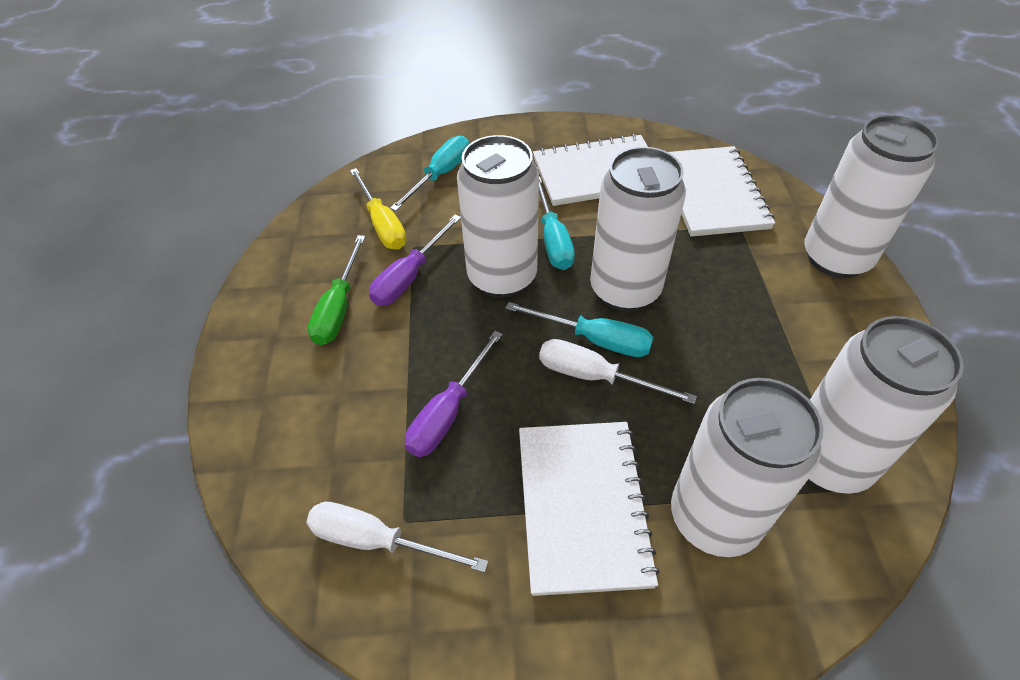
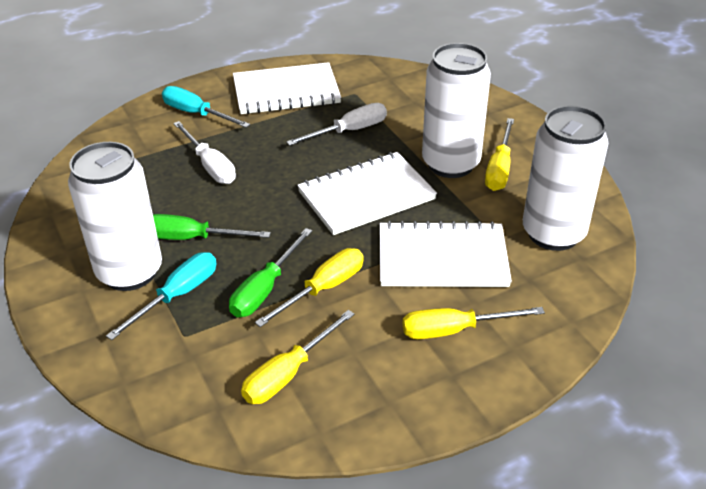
green screwdriver: [308,235,365,345] = 1 -> [153,214,271,240] [229,228,312,317] = 2
purple screwdriver: [369,215,461,306] [405,331,503,457] = 2 -> none = 0
turquoise screwdriver: [390,136,469,211] [505,302,653,357] [539,176,575,270] = 3 -> [106,252,216,340] [162,86,250,128] = 2
white can: [457,135,539,298] [590,147,686,311] [671,378,823,557] [804,115,939,278] [808,316,964,494] = 5 -> [68,142,162,291] [422,43,491,178] [523,106,609,251] = 3
yellow screwdriver: [350,168,406,250] = 1 -> [241,310,355,404] [255,248,364,327] [403,307,545,339] [485,118,514,191] = 4

